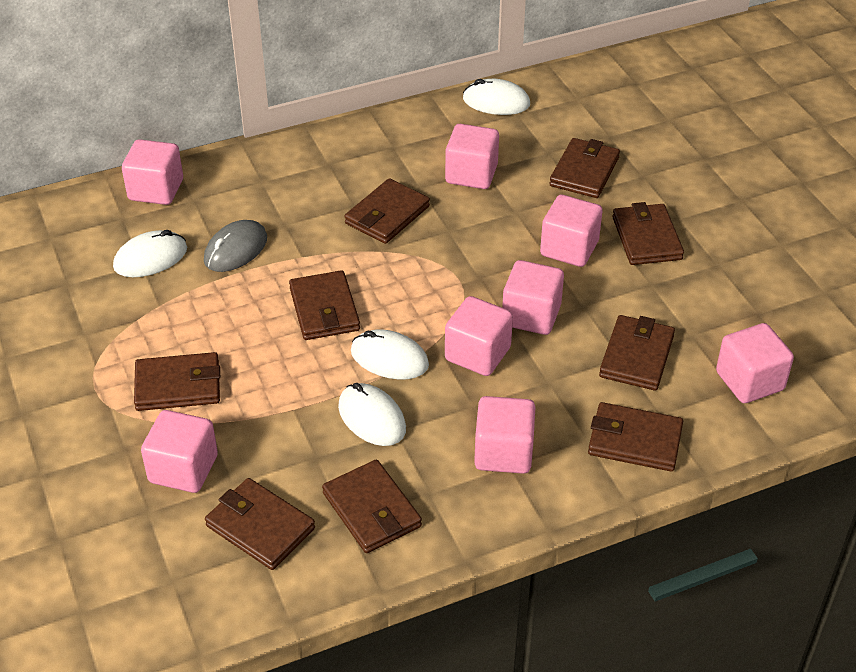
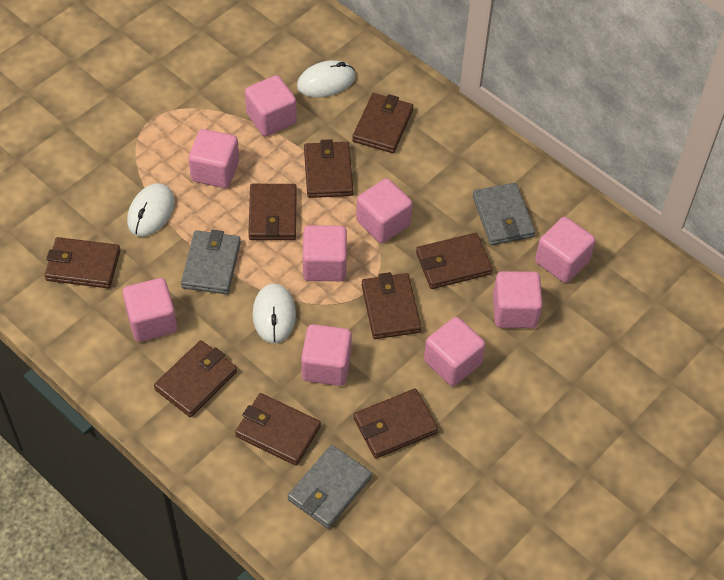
grey mouse: [204,220,267,272] = 1 -> none = 0
grey wallet: none = 0 -> [181,230,241,294] [288,445,372,528] [473,183,535,245] = 3
pink cube: [122,139,183,205] [141,410,218,493] [445,124,499,189] [445,296,513,376] [474,396,535,474] [502,260,564,335] [540,195,603,267] [716,323,794,403] = 8 -> [123,278,177,342] [188,129,239,188] [245,75,297,136] [301,324,352,386] [303,225,347,281] [356,178,413,243] [424,317,485,386] [493,271,543,328] [535,217,596,283] = 9
white mouse: [113,230,187,277] [338,383,406,446] [351,330,429,379] [463,79,530,115] = 4 -> [127,183,174,237] [252,283,296,344] [297,60,356,97] = 3

